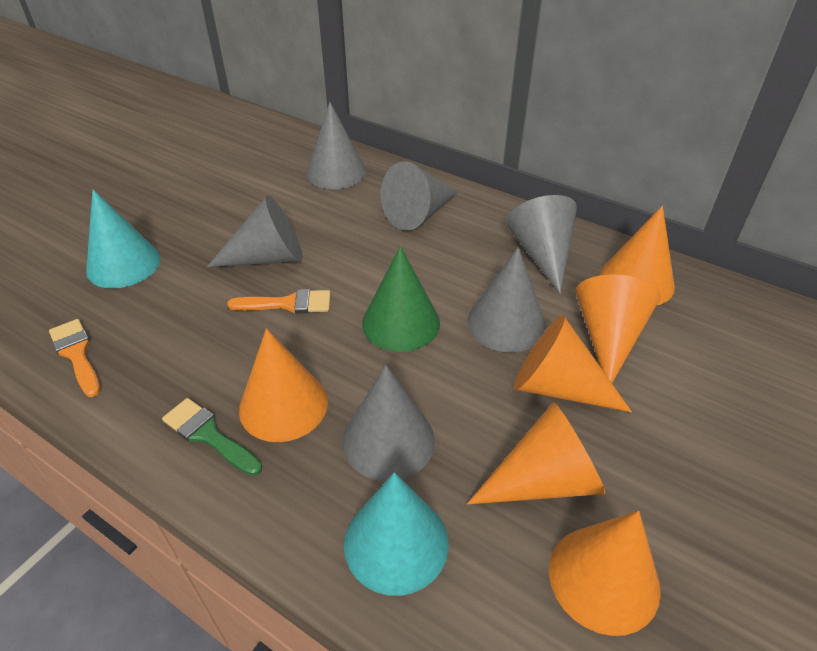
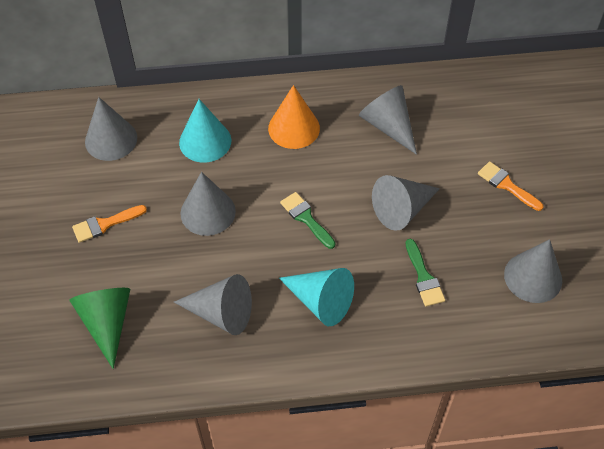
green brush: [162,398,262,476] = 1 -> [280,192,335,249] [405,239,445,307] = 2
orange cone: [239,328,328,442] [467,402,606,505] [514,315,632,413] [549,511,661,636] [576,274,661,383] [600,205,675,305] = 6 -> [268,85,320,149] = 1

